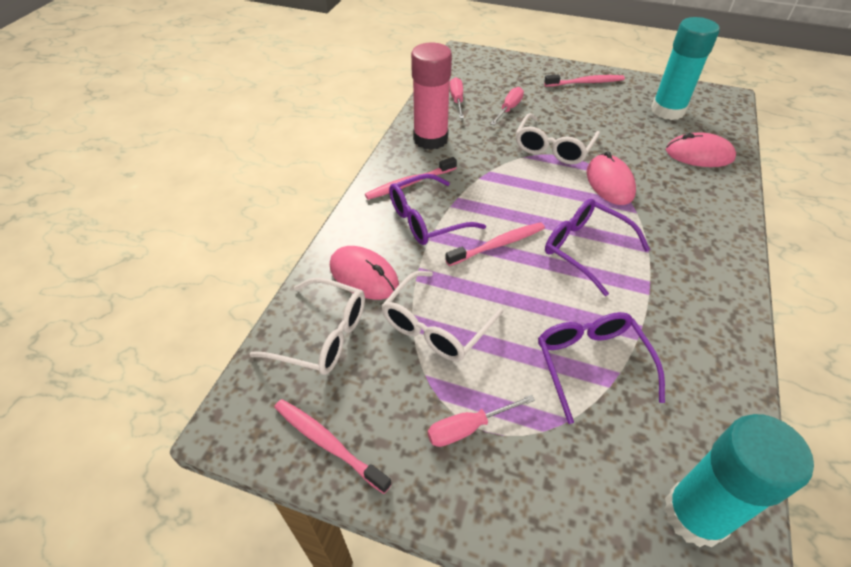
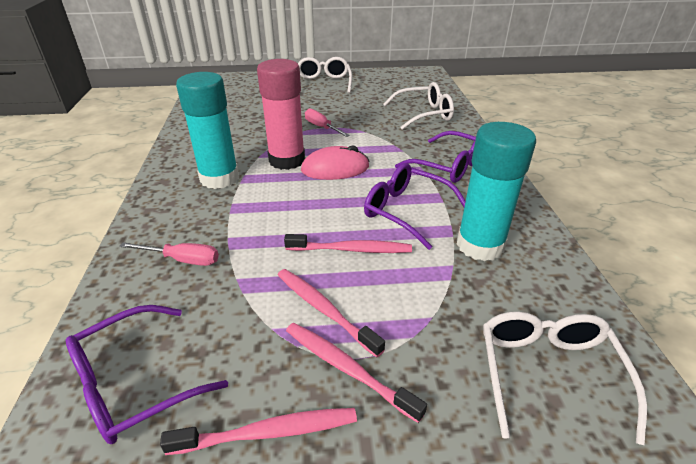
pink mouse: [330,246,399,300] [586,151,636,205] [666,132,736,167] = 3 -> [301,145,369,180] = 1
pink screwdriver: [428,395,535,447] [450,77,464,118] [490,87,524,125] = 3 -> [119,242,219,266] [305,108,350,137] = 2

